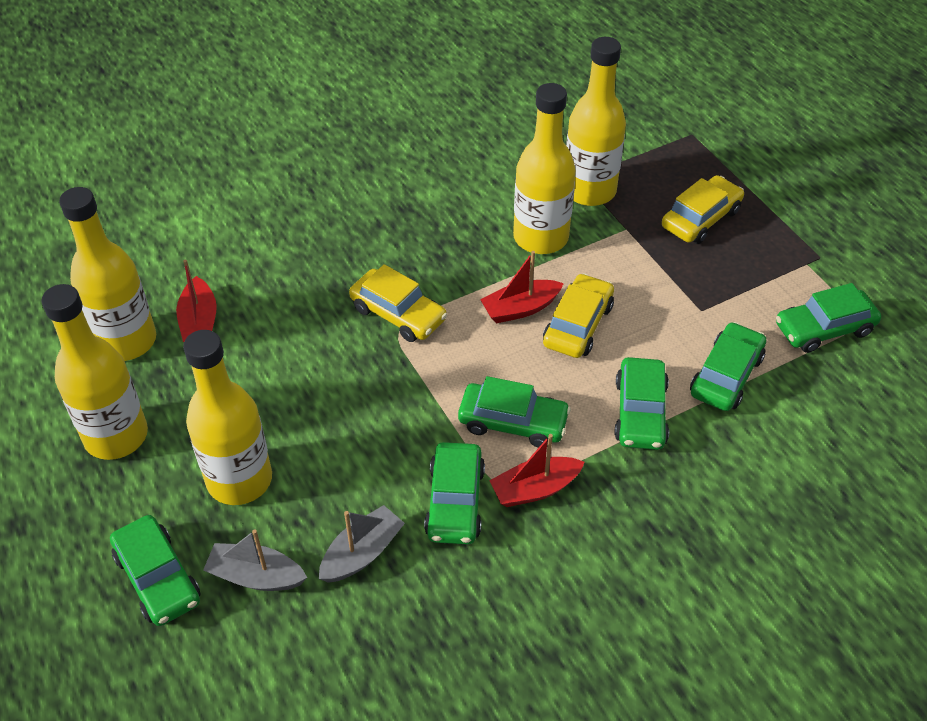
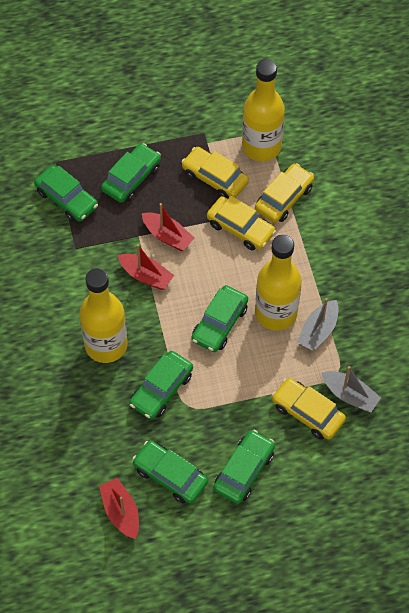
yellow bottle: [41,284,148,460] [59,187,156,361] [183,330,272,505] [513,83,576,254] [566,37,626,206] = 5 -> [79,268,128,363] [242,59,285,161] [255,235,302,331] = 3
yellow car: [349,264,447,342] [543,273,614,358] [662,175,744,244] = 3 -> [182,147,249,199] [207,196,276,251] [255,163,314,223] [272,378,346,440] = 4

